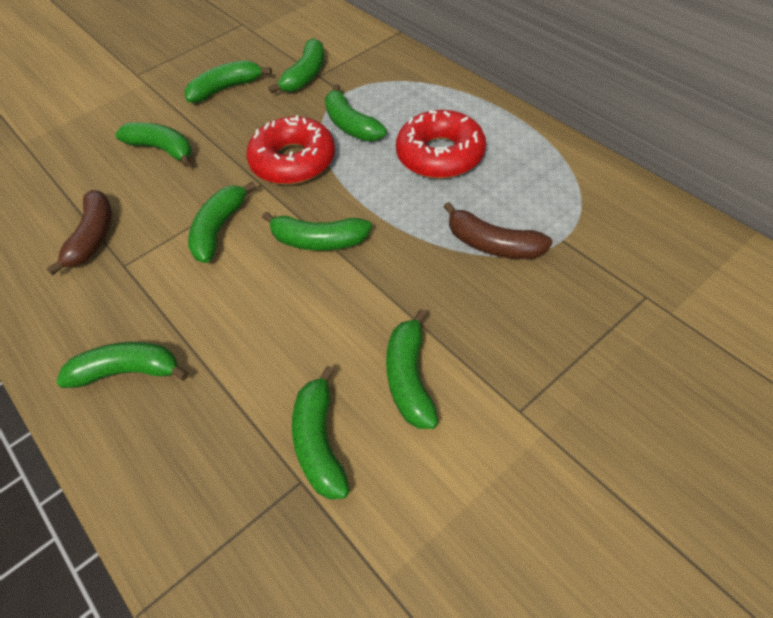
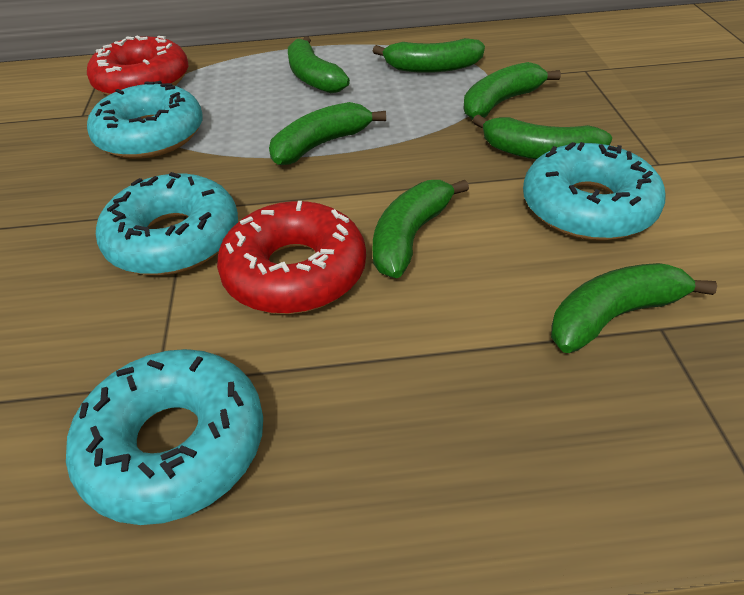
brown banana: [47,190,112,275] [444,202,553,259] = 2 -> none = 0
green banana: [56,342,189,388] [115,122,192,167] [184,60,272,103] [188,181,256,263] [262,212,372,251] [269,38,324,94] [292,366,350,499] [325,84,387,141] [386,309,438,429] = 9 -> [269,102,386,165] [288,36,350,93] [373,38,485,73] [373,180,469,278] [463,62,561,120] [473,114,612,160] [551,263,717,353] = 7
turquoise donut: none = 0 -> [66,349,263,525] [87,81,203,159] [96,172,238,275] [523,142,666,241] = 4

